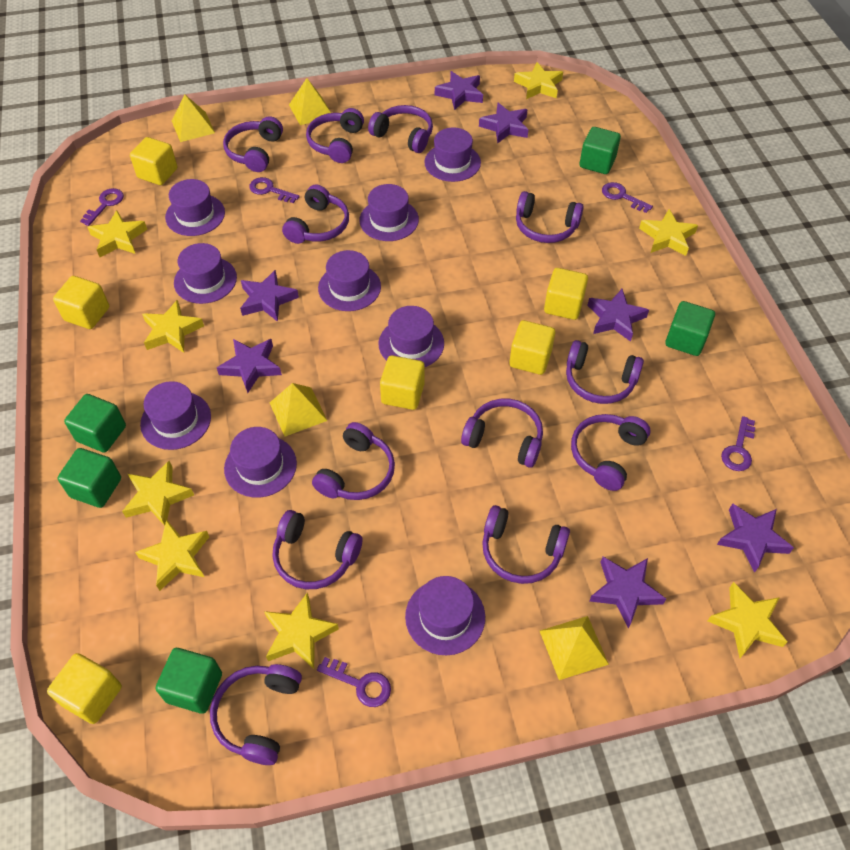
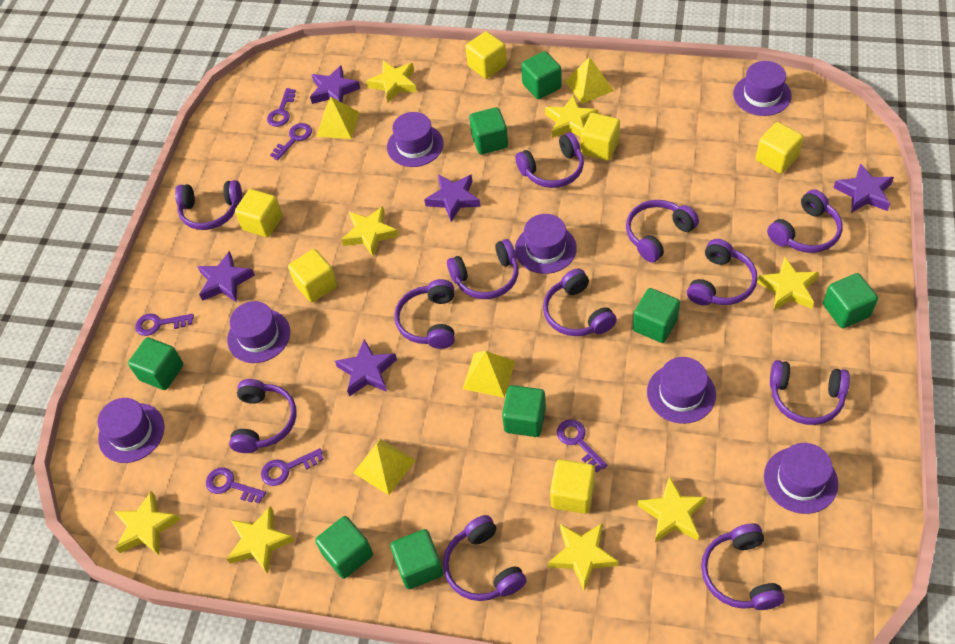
green cube: [58,448,121,508] [64,394,126,453] [156,648,222,714] [580,127,621,174] [665,301,715,356] = 5 -> [128,337,183,390] [315,516,373,579] [390,529,443,589] [469,107,508,155] [502,385,546,437] [521,51,562,99] [633,288,680,343] [823,273,878,328] = 8
purple hat: [140,381,211,450] [165,179,225,236] [174,243,237,304] [224,427,297,498] [318,250,381,311] [359,184,419,241] [379,306,444,367] [405,576,485,655] [424,128,481,182] = 9 -> [97,398,164,463] [227,301,290,363] [387,112,444,167] [515,214,577,274] [647,357,716,424] [733,61,792,116] [764,443,838,514] = 7
purple key: [80,188,124,226] [249,177,300,203] [317,657,391,707] [602,182,653,213] [721,416,755,471] = 5 -> [135,314,194,336] [206,468,266,504] [261,448,324,486] [267,88,296,127] [270,123,312,160] [557,419,607,472] = 6
purple star: [217,339,282,393] [240,270,299,322] [435,71,483,110] [479,103,528,144] [587,289,649,342] [590,557,666,628] [717,503,794,573] = 7 -> [197,251,255,303] [310,65,360,104] [335,339,397,396] [424,175,481,222] [833,163,894,213] = 5

